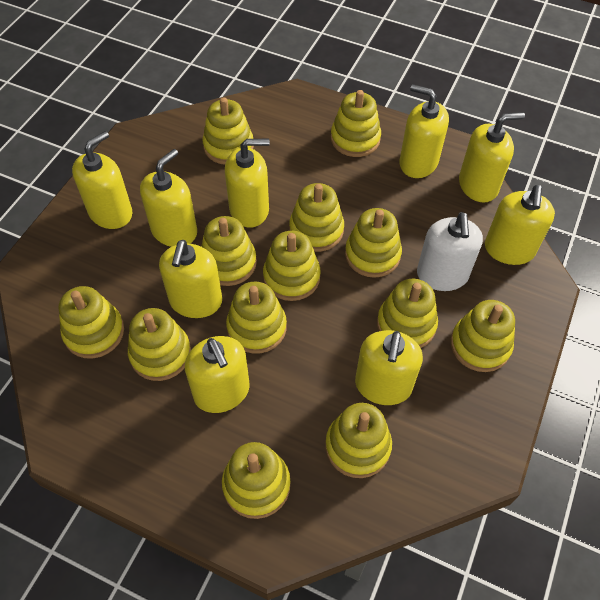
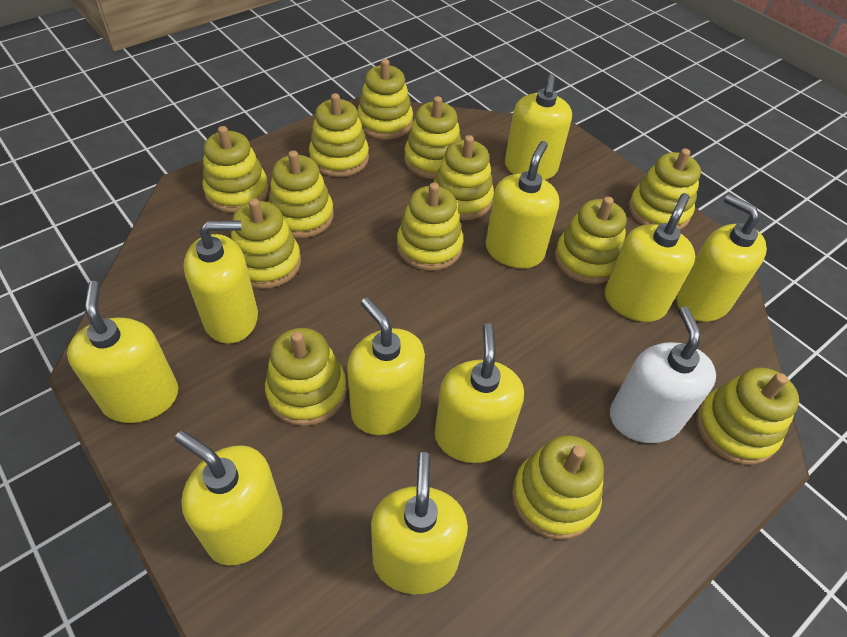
yellow soap dispenser: [72,131,132,229] [140,149,197,247] [159,240,222,318] [185,336,250,413] [225,139,270,228] [355,330,423,405] [400,84,449,178] [459,112,525,203] [485,185,555,265] = 9 -> [67,281,178,423] [175,431,283,566] [183,221,258,344] [347,297,425,435] [371,452,468,594] [435,323,524,463] [486,141,559,268] [505,74,572,180] [605,193,695,322] [677,194,767,322] = 10

